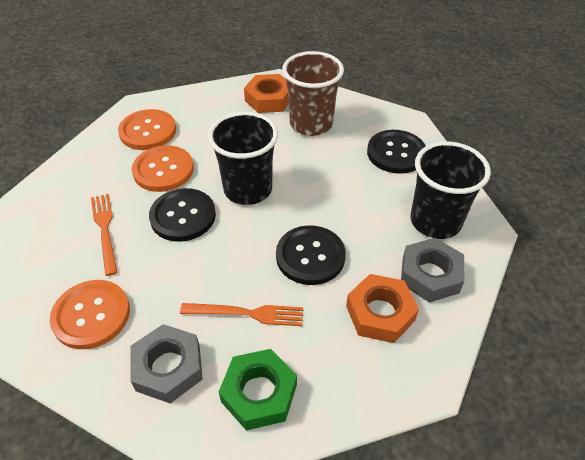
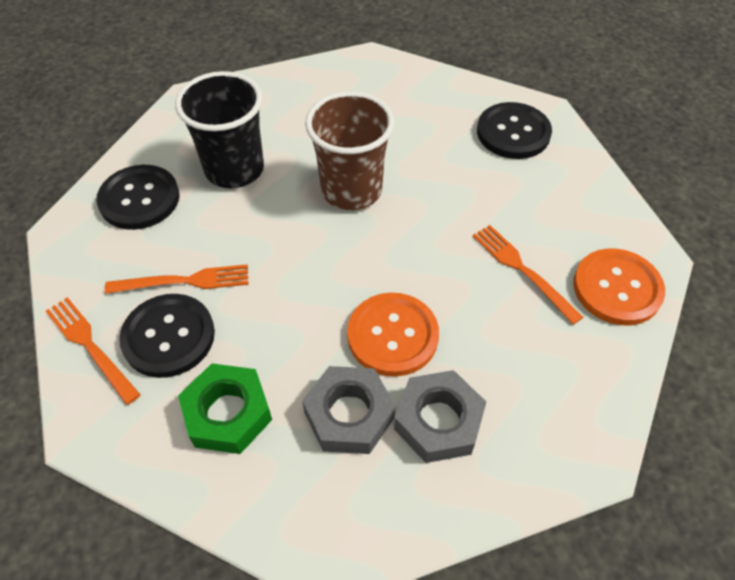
black cup: [208,112,278,205] [410,141,491,239] = 2 -> [175,71,264,188] = 1
orange button: [50,280,130,349] [118,109,176,150] [132,145,194,192] = 3 -> [347,293,439,377] [573,248,665,325] = 2
orange fork: [91,194,118,276] [180,303,303,326] = 2 -> [46,297,141,405] [105,264,248,294] [473,225,583,325] = 3
orange nut: [244,74,289,113] [346,274,419,343] = 2 -> none = 0

